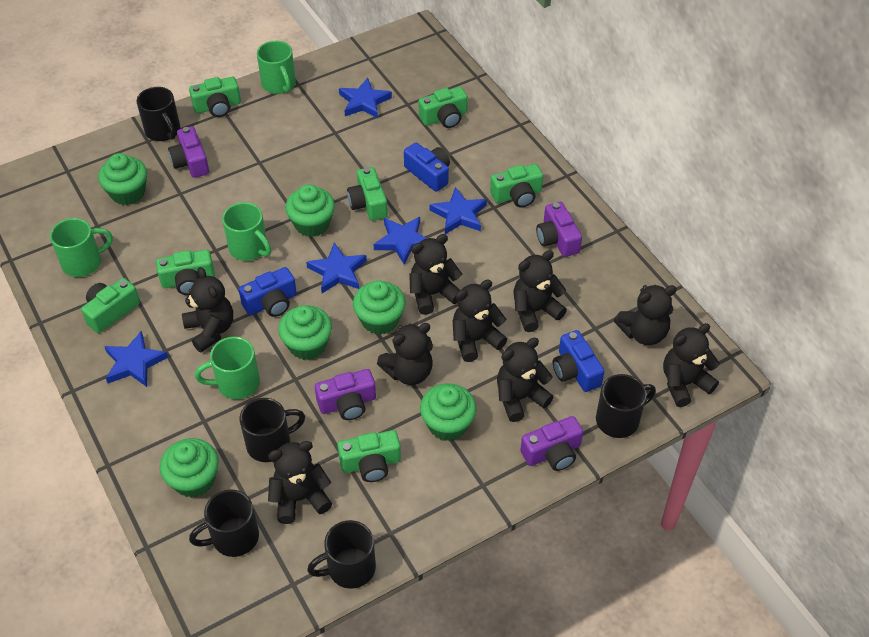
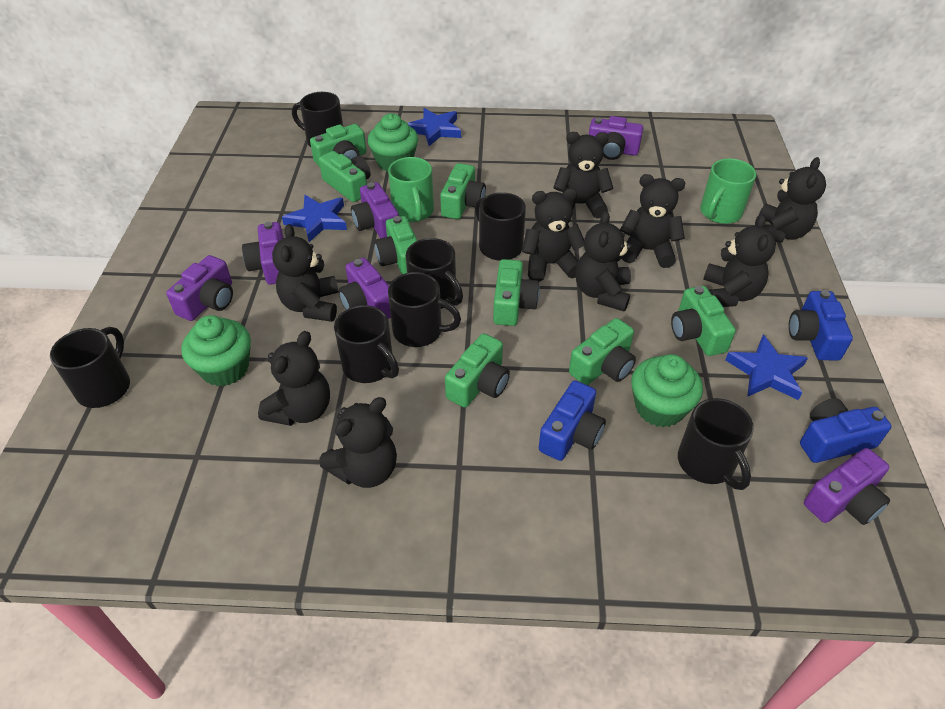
black mug: [137,87,180,141] [189,489,259,557] [240,398,305,462] [307,520,376,589] [596,374,656,438] = 5 -> [50,327,130,408] [292,92,343,147] [334,305,399,383] [388,272,461,347] [406,238,463,309] [475,192,526,261] [678,398,754,490] = 7
blue star: [104,331,168,387] [306,243,367,293] [339,78,392,118] [374,217,427,265] [429,187,487,234] = 5 -> [282,195,347,242] [408,108,461,146] [725,335,808,400] = 3
green camera: [81,278,140,333] [156,250,215,295] [189,77,241,117] [337,430,401,482] [347,167,388,221] [419,87,468,128] [490,164,543,208] = 7 -> [310,124,366,167] [319,151,371,202] [374,216,417,274] [440,163,486,219] [445,333,510,407] [493,259,540,326] [569,318,636,385] [671,286,736,356] = 8
green cupcake: [98,153,147,205] [160,438,219,498] [278,305,332,360] [285,184,335,237] [353,280,406,335] [420,383,476,441] = 6 -> [181,315,251,386] [368,113,418,172] [631,354,703,427] = 3
green mug: [50,218,113,277] [195,337,260,399] [222,202,271,261] [257,41,296,94] = 4 -> [388,157,434,222] [700,158,756,224] = 2
purple camera: [168,126,209,178] [315,369,376,420] [521,416,583,471] [536,202,582,257] = 4 -> [166,255,233,321] [242,222,284,285] [338,258,391,319] [351,183,399,238] [589,116,643,160] [804,448,890,525] = 6

